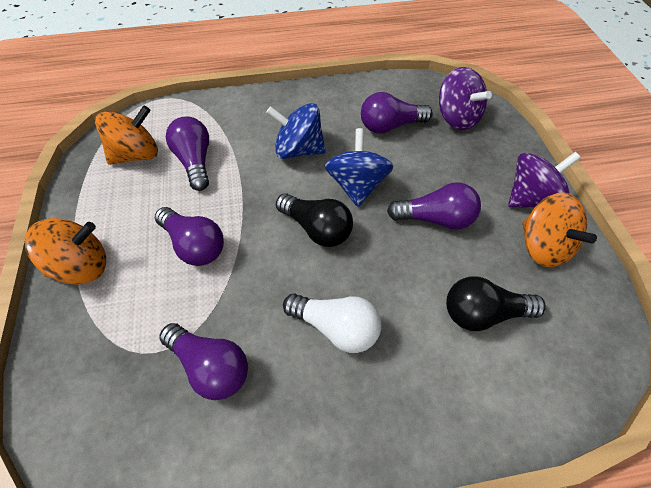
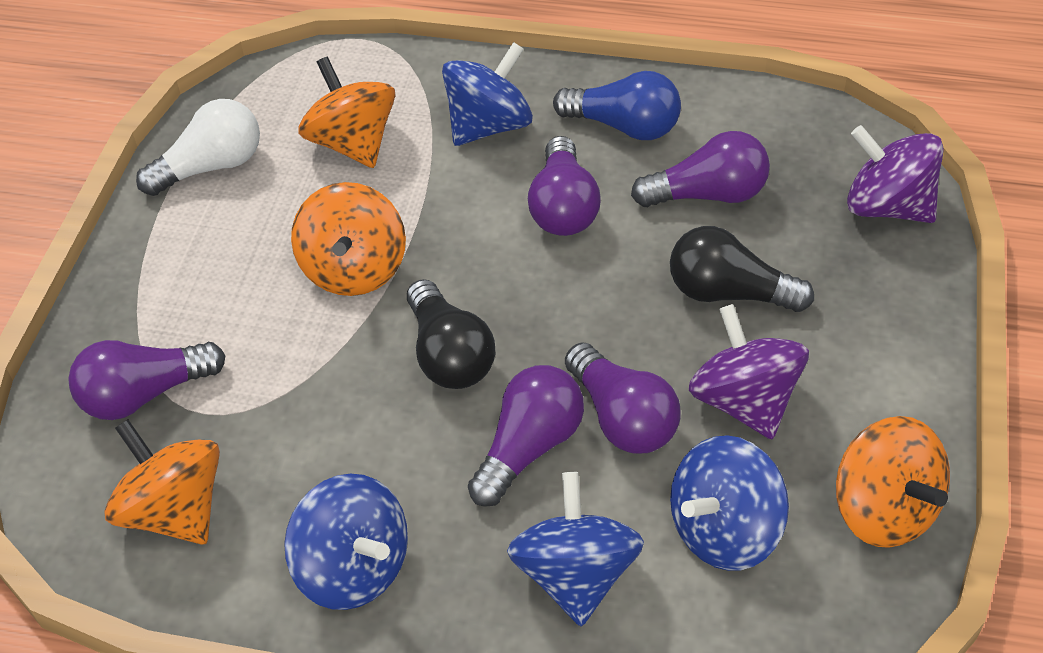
blue light bulb: none = 0 -> [553,71,681,140] = 1
blue spinning top: [266,103,326,159] [325,128,393,207] = 2 -> [284,473,408,610] [442,42,533,146] [507,472,644,626] [670,435,789,571] = 4
orange spinning top: [25,218,106,285] [95,106,158,165] [522,193,597,267] = 3 -> [104,420,220,544] [291,182,406,296] [298,57,395,168] [836,416,950,548] = 4

